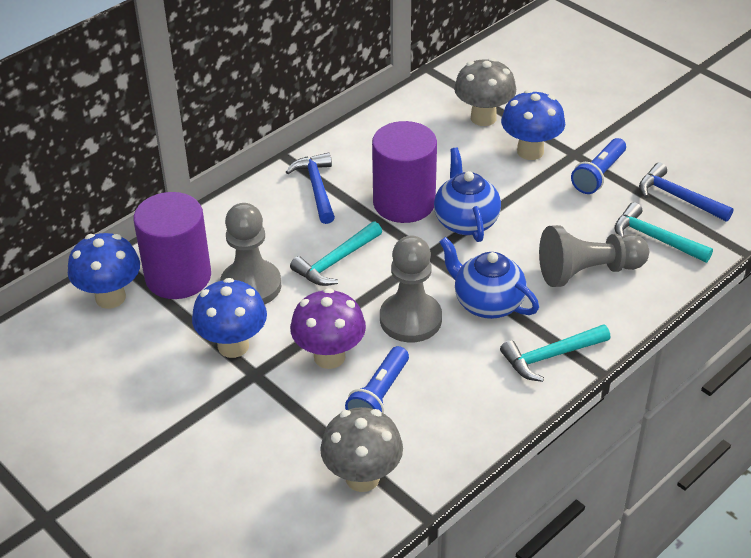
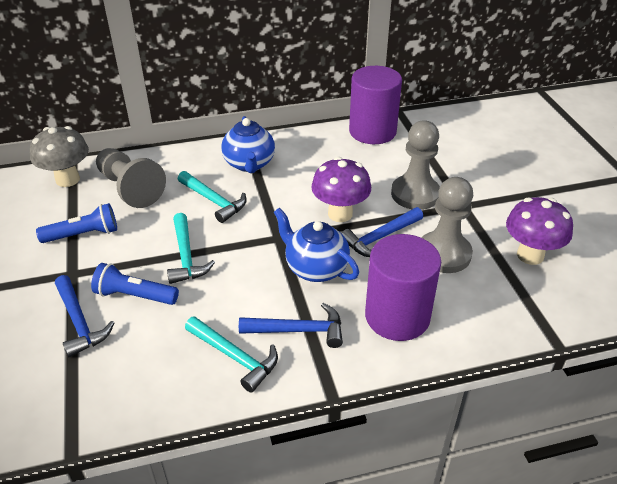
blue hammer: [286,152,335,224] [639,162,734,222] = 2 -> [55,275,114,358] [239,303,343,348] [341,207,423,257] = 3
blue mushroom: [68,233,140,309] [192,278,267,358] [501,90,565,160] = 3 -> none = 0
grey mushroom: [320,407,403,492] [454,58,516,126] = 2 -> [30,126,89,187] = 1
purple mushroom: [290,288,366,369] = 1 -> [311,157,371,222] [506,197,573,265] = 2

